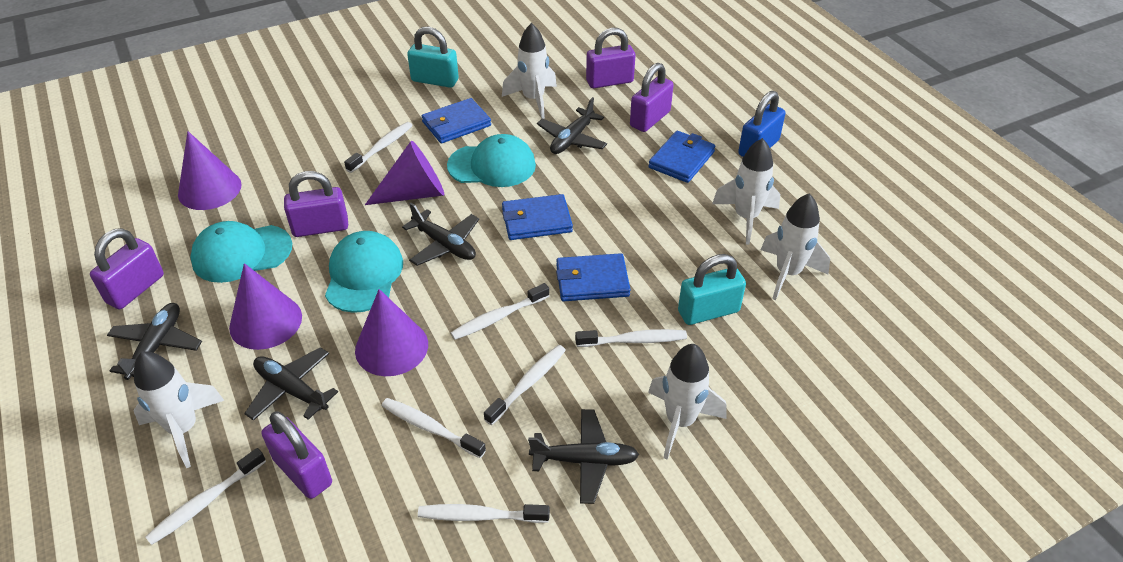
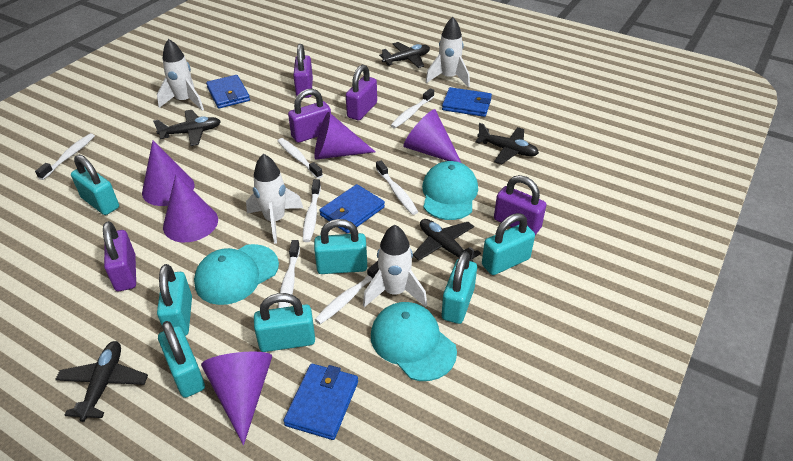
blue padlock: [738,91,786,157] = 1 -> none = 0
purple cone: [178,131,241,210] [229,263,302,350] [355,289,428,376] [365,141,444,205] = 4 -> [142,141,194,206] [163,174,218,242] [201,352,272,445] [314,112,376,160] [403,109,461,163] = 5
turquoise padlock: [407,27,459,88] [678,254,746,325] = 2 -> [71,155,119,215] [157,264,192,336] [158,321,205,398] [254,293,315,352] [314,219,367,274] [442,251,477,324] [482,213,535,275] = 7
white rocket: [133,352,225,468] [502,23,557,119] [648,344,727,460] [712,138,780,245] [761,193,830,300] = 5 -> [157,39,204,111] [246,154,303,244] [363,225,427,307] [425,17,470,88] = 4

